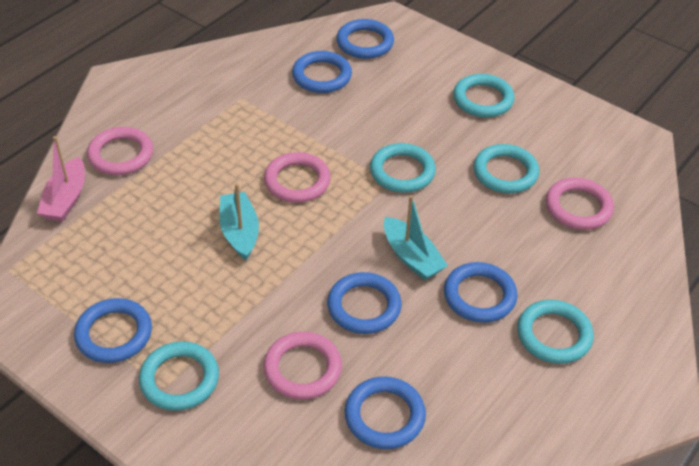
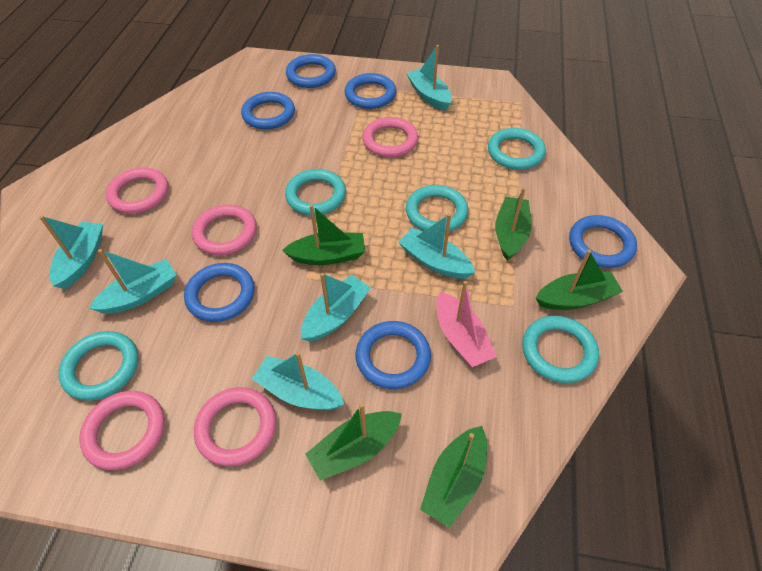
green boat: none = 0 -> [282,204,365,265] [305,403,402,481] [420,426,487,528] [495,187,532,261] [536,249,623,310] = 5
pink ring: [87,127,153,175] [263,332,342,399] [264,152,331,203] [546,178,614,230] = 4 -> [79,391,165,470] [106,168,168,214] [192,204,257,255] [194,387,276,466] [362,117,418,157] = 5
turquoise boat: [219,183,259,261] [384,195,448,280] = 2 -> [39,216,103,289] [89,249,176,314] [252,352,344,410] [301,273,371,342] [398,213,475,279] [406,45,452,111] = 6

